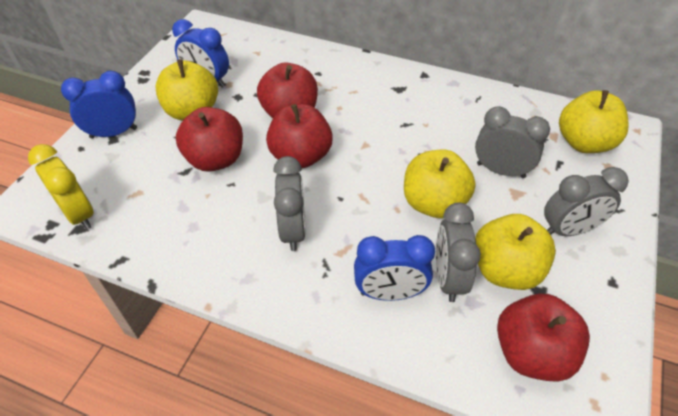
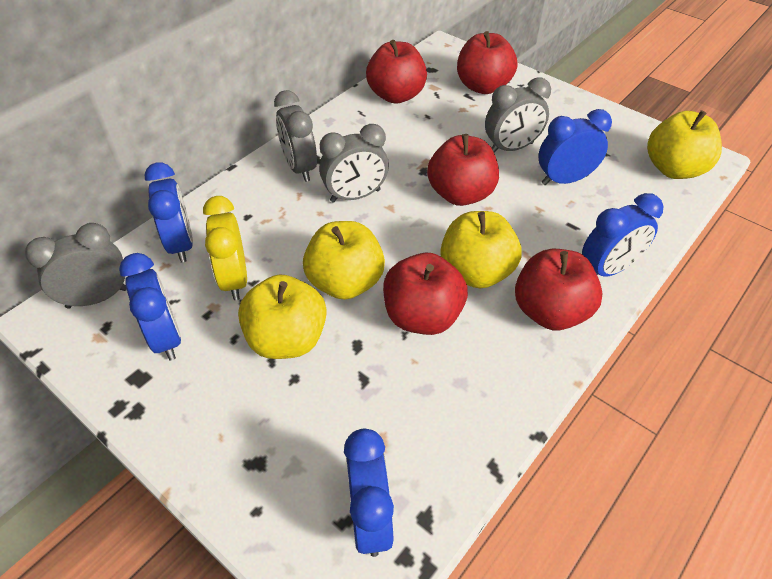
blue clock: [61,71,137,139] [172,19,229,88] [354,235,435,301] = 3 -> [119,253,181,360] [144,162,193,263] [344,429,394,557] [538,109,612,185] [582,193,663,277] = 5
red apple: [176,107,243,172] [257,63,318,118] [266,104,333,168] [497,294,590,382] = 4 -> [366,40,427,104] [383,253,468,335] [427,134,499,206] [457,31,517,94] [515,249,603,330] = 5

